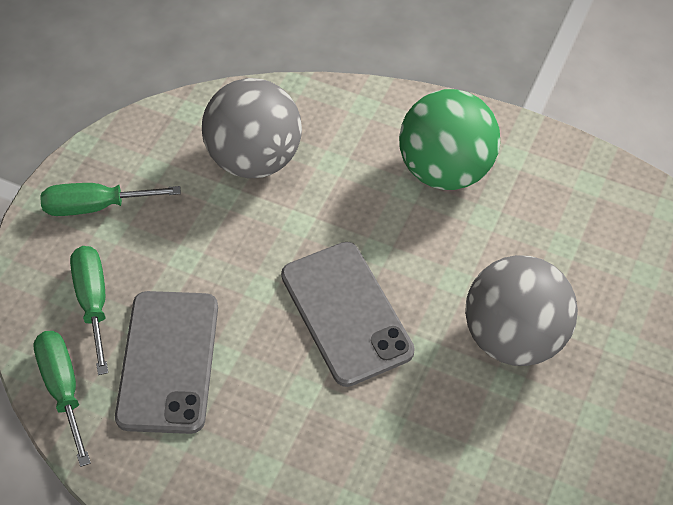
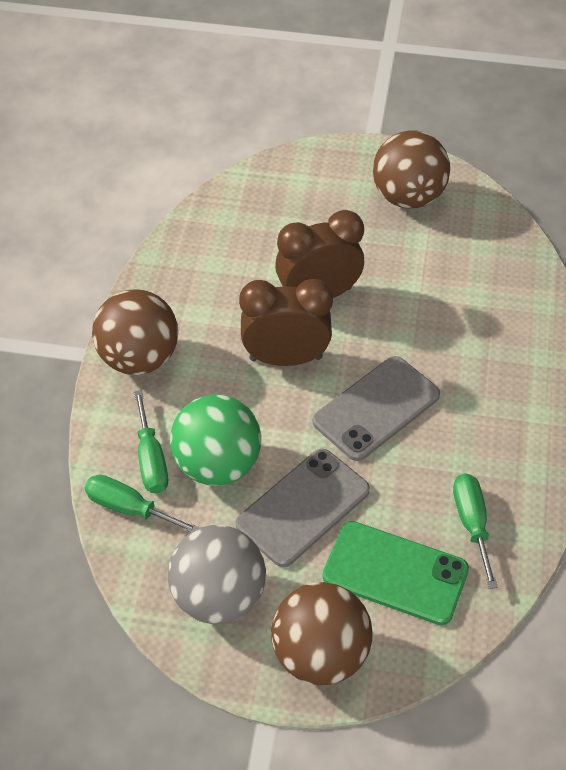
brown ball: none = 0 -> [92,289,178,375] [271,582,373,685] [373,130,450,208] = 3
brown clock: none = 0 -> [239,279,333,366] [275,210,364,298] = 2
green phone: none = 0 -> [322,521,469,625] = 1
grey ball: [202,78,302,179] [465,255,578,366] = 2 -> [168,525,266,624] = 1

